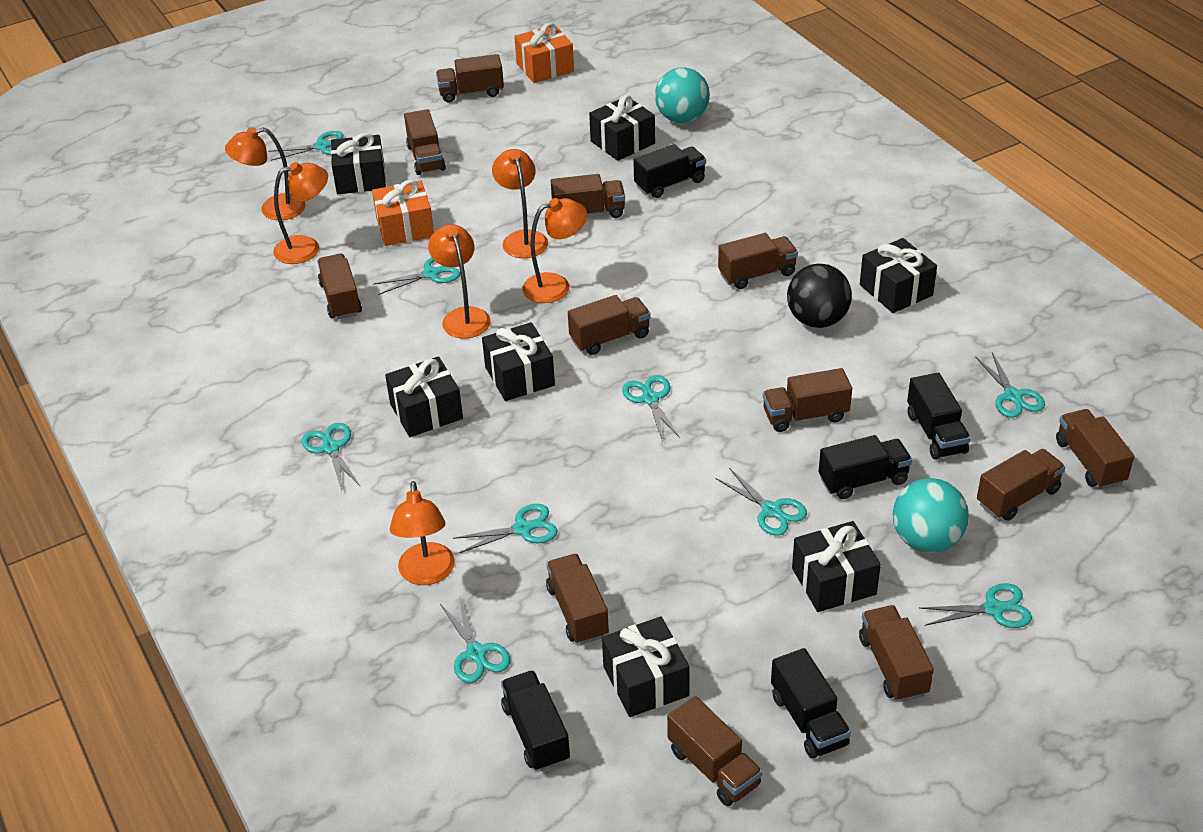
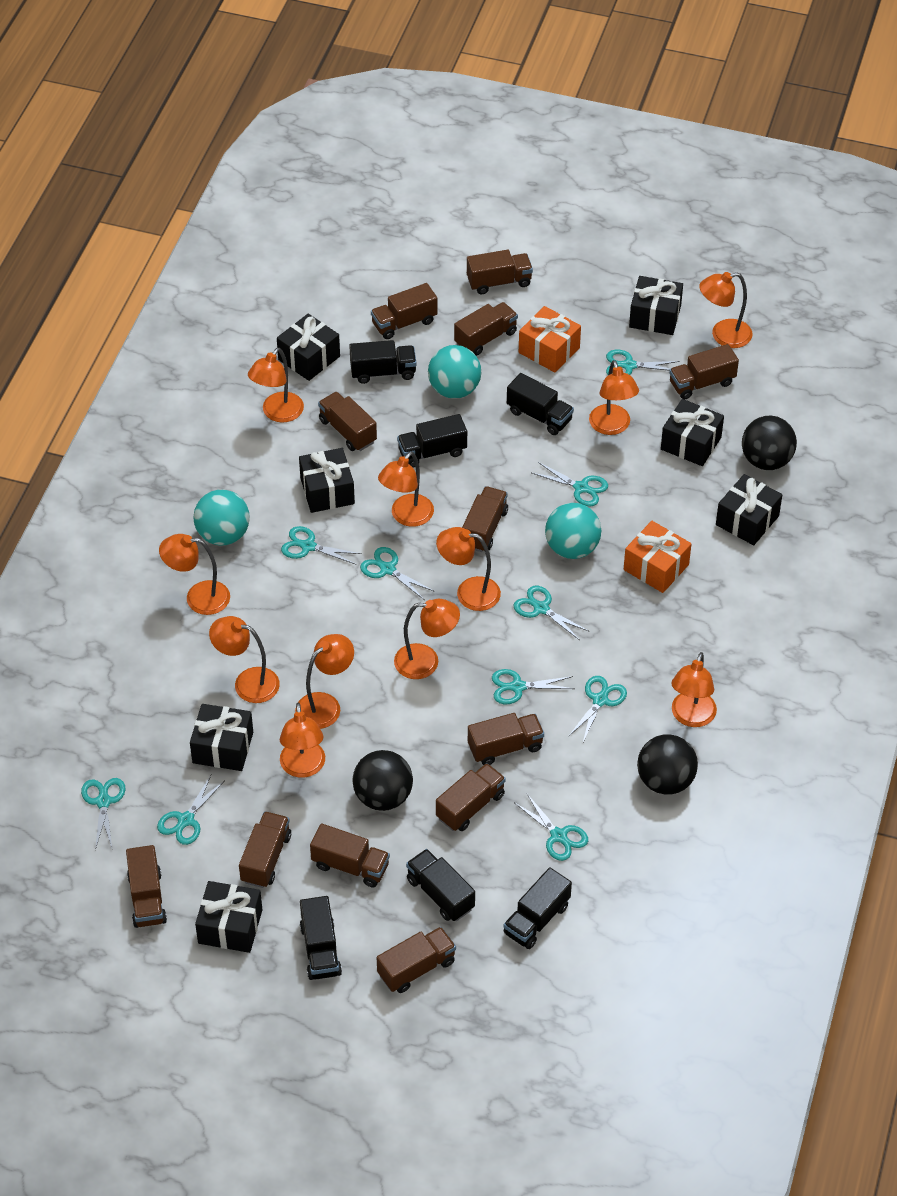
black ball: [787,264,852,328] = 1 -> [352,750,413,811] [637,735,698,795] [742,416,797,470] = 3
black truck: [501,670,570,771] [633,144,706,198] [771,648,851,759] [819,435,912,499] [907,373,971,460] = 5 -> [300,896,342,980] [349,340,416,384] [397,414,467,468] [406,849,475,921] [504,867,572,949] [507,373,574,435] = 6
orange lamp: [225,127,306,220] [273,162,328,264] [390,481,455,585] [428,224,491,338] [492,149,548,258] [522,198,587,303] = 6 -> [159,534,230,615] [209,616,280,703] [248,348,304,423] [280,703,325,778] [295,634,354,729] [378,452,434,527] [394,599,460,679] [436,527,501,611] [589,360,639,435] [671,652,717,727] [699,272,753,348] = 11
turquoise ball: [655,67,710,123] [893,478,969,553] = 2 -> [193,490,250,545] [428,345,481,399] [545,503,601,559] = 3
turquoise scissors: [268,131,344,161] [302,423,361,490] [373,257,460,295] [440,596,511,683] [453,504,558,554] [622,375,680,442] [716,468,807,536] [919,583,1032,628] [975,352,1045,418] = 9 -> [81,778,126,850] [157,775,225,845] [281,526,362,564] [360,547,435,600] [492,669,575,704] [513,586,590,640] [515,793,588,861] [532,462,608,506] [568,676,627,742] [606,350,680,375] = 10

